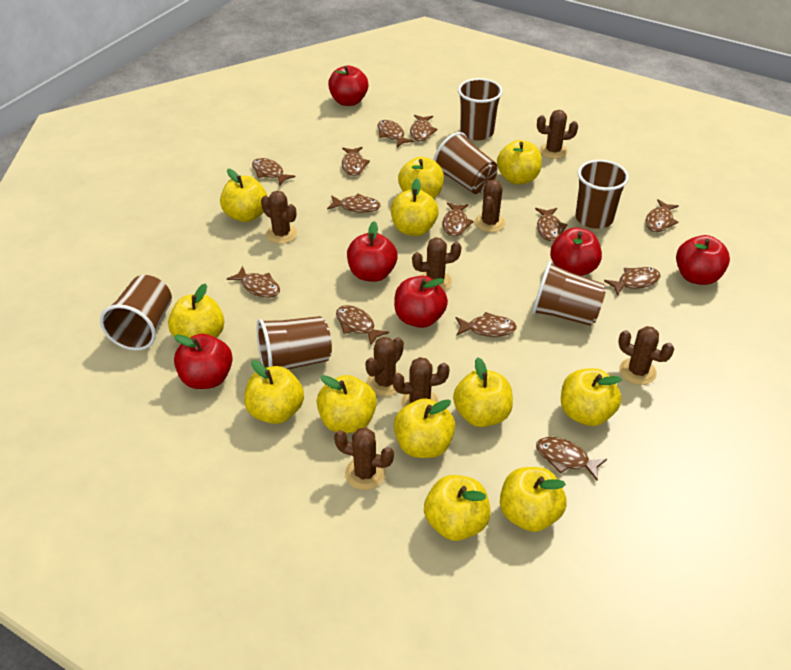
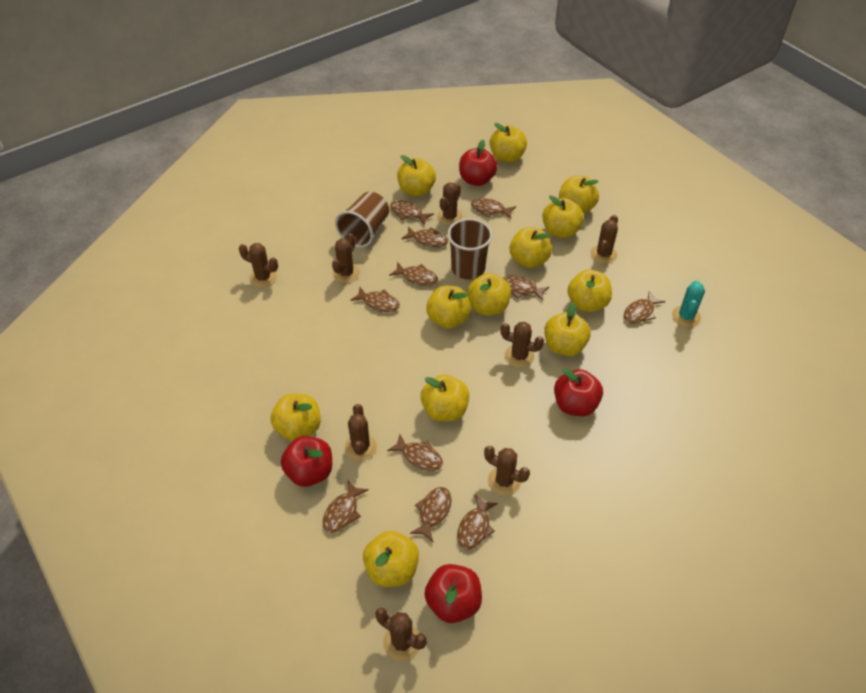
brown cup: [100,275,172,351] [257,316,332,369] [434,132,498,194] [458,78,503,140] [532,261,606,326] [575,160,629,229] = 6 -> [335,192,389,248] [447,218,493,280] = 2
brown fish: [227,266,280,298] [252,158,295,185] [327,194,381,213] [336,305,389,345] [342,147,370,176] [377,120,414,147] [410,115,438,141] [443,202,474,237] [456,312,517,337] [535,208,568,242] [536,437,607,481] [604,267,661,296] [646,199,679,232] = 13 -> [323,481,369,533] [350,287,400,312] [387,434,443,471] [389,262,438,286] [390,201,434,225] [401,226,448,247] [410,487,452,542] [457,495,498,550] [471,198,516,219] [503,276,549,301] [624,291,665,324] = 11
red apple: [174,334,233,389] [328,65,368,106] [347,221,398,282] [394,276,448,328] [550,228,602,276] [676,235,730,285] = 6 -> [281,436,332,487] [424,564,482,623] [459,140,497,186] [554,368,603,416] = 4
turquoise cactus: none = 0 -> [672,280,705,327] = 1

